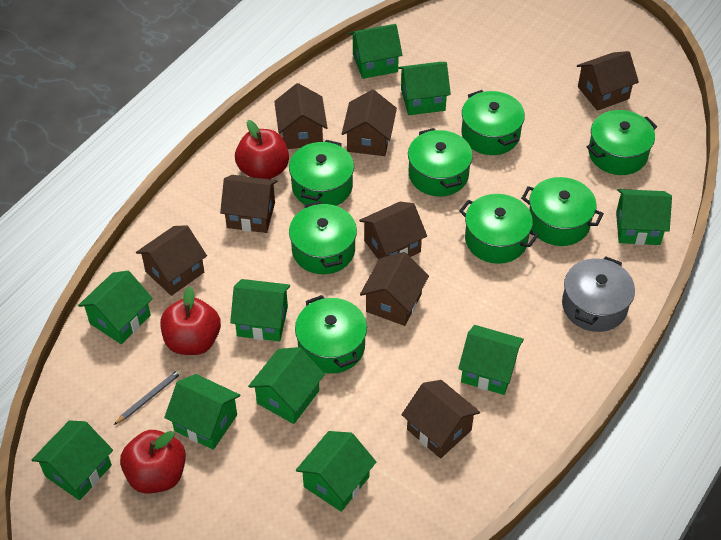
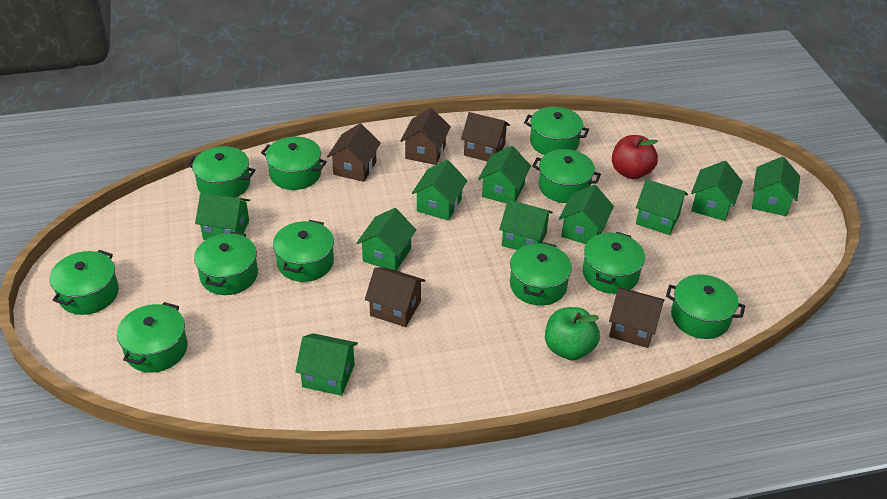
brown house: [136,225,207,296] [220,175,277,233] [274,83,327,149] [342,89,397,156] [359,202,427,260] [360,252,429,326] [402,380,480,458] [577,51,639,111] = 8 -> [327,123,380,182] [365,267,425,327] [401,108,451,165] [461,112,510,162] [609,288,664,348] = 5
green apple: none = 0 -> [545,307,600,360] = 1
green pot: [289,140,354,206] [289,201,357,274] [295,295,367,374] [408,128,473,196] [459,194,539,264] [462,90,525,155] [521,177,604,246] [587,110,657,175] = 8 -> [50,250,119,315] [117,302,188,373] [187,146,255,197] [194,232,258,295] [261,136,327,190] [273,220,334,282] [510,242,572,306] [524,107,589,155] [532,149,601,203] [583,232,645,294] [666,274,745,339] = 11
grey pencil: [114,369,182,425] = 1 -> none = 0
grey pot: [562,256,635,332] = 1 -> none = 0
red apple: [120,430,186,494] [160,286,221,355] [235,120,289,179] = 3 -> [612,135,658,179] = 1

